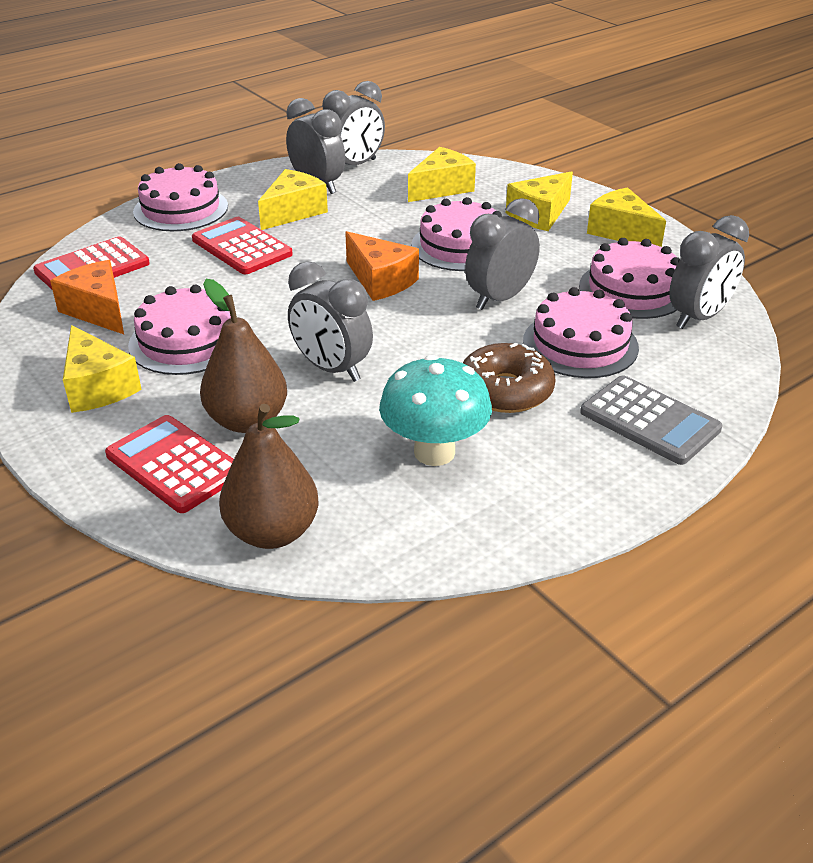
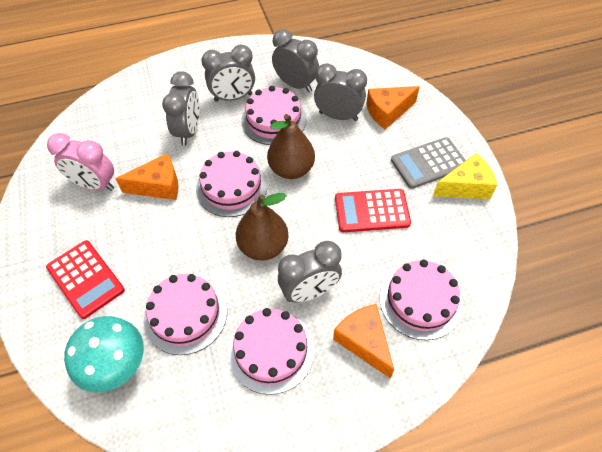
brown donut: [463,343,555,413] = 1 -> none = 0
orange cheese: [50,260,124,334] [345,231,419,301] = 2 -> [115,153,179,200] [333,304,394,379] [366,86,420,130] = 3
pink clock: none = 0 -> [47,133,114,191] = 1
red calculator: [33,236,150,289] [105,415,234,513] [192,217,293,274] = 3 -> [46,240,125,319] [335,189,411,232] = 2
yellow cheese: [63,325,142,413] [258,169,328,230] [408,147,476,202] [506,171,573,231] [587,187,666,247] = 5 -> [433,153,497,199] = 1

